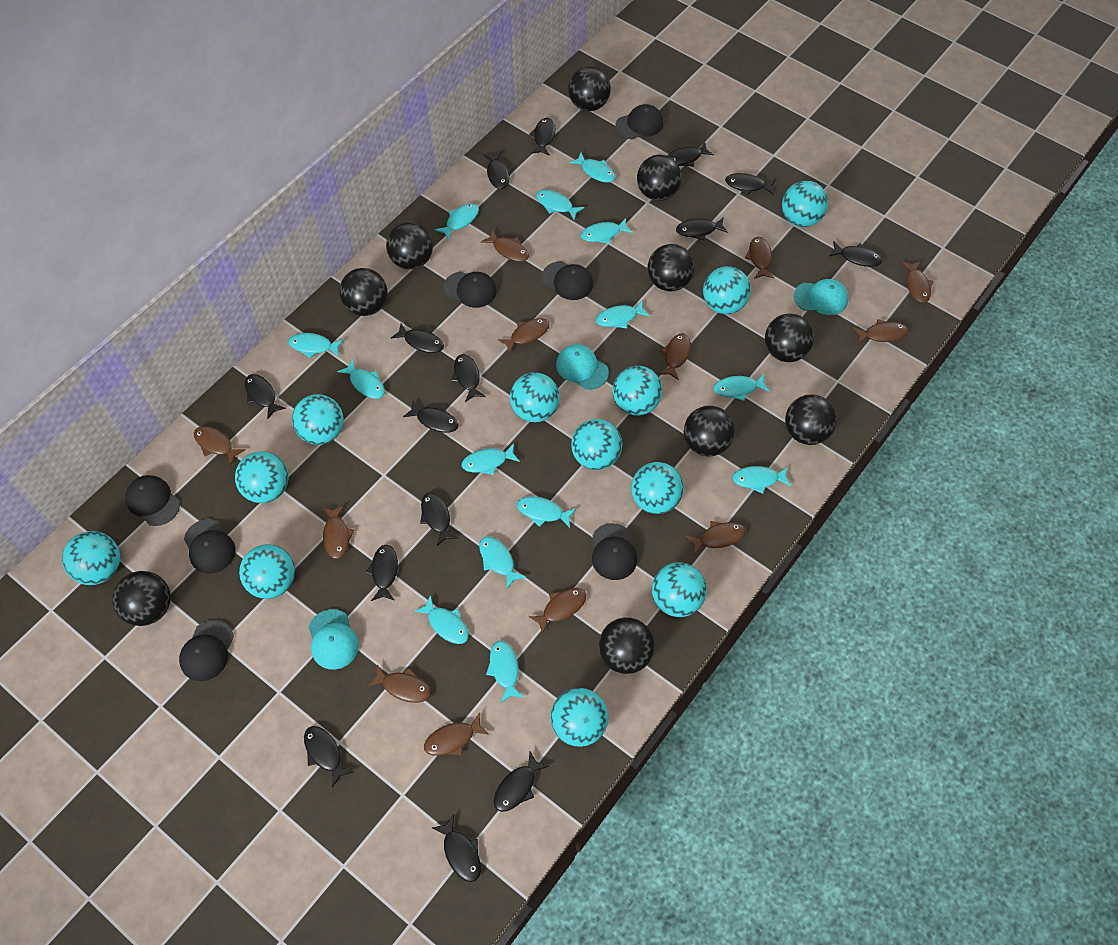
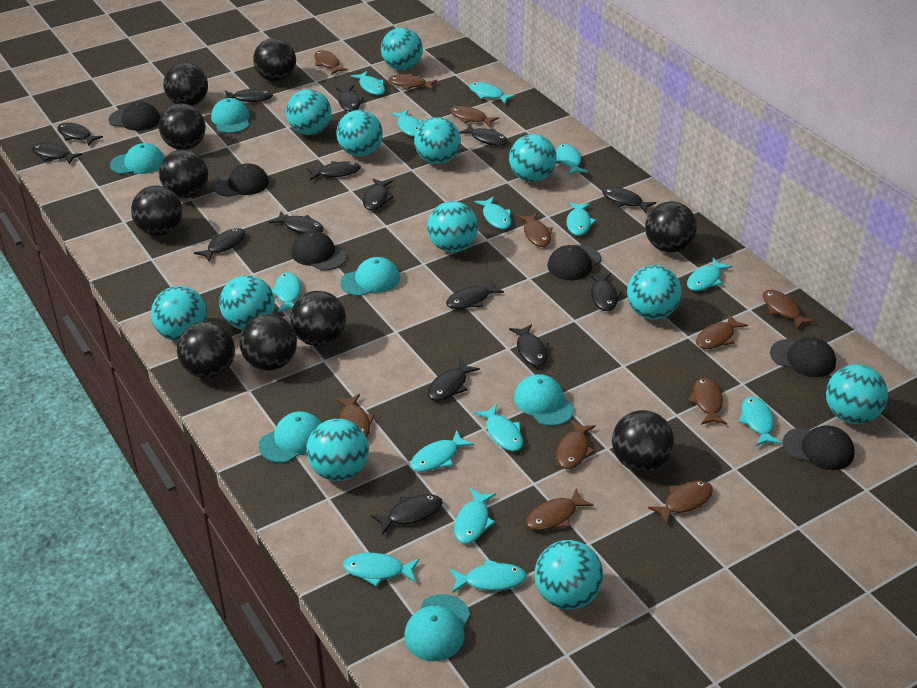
black cap: [125,475,180,526] [179,620,234,681] [184,519,235,574] [443,272,497,308] [542,261,593,300] [592,523,637,580] [615,104,664,139] = 7 -> [109,102,160,131] [213,163,269,197] [291,231,347,271] [548,245,601,280] [770,337,836,377] [783,425,855,470] = 6
brown fish: [194,426,245,465] [322,505,354,559] [367,665,431,703] [424,712,489,756] [481,230,529,262] [498,318,549,354] [529,588,586,635] [659,334,691,380] [686,521,746,555] [745,237,774,279] [853,319,908,345] [901,261,933,303] = 12 -> [314,50,348,75] [335,394,374,438] [388,74,437,90] [450,106,499,127] [517,213,553,247] [526,488,593,531] [556,420,596,469] [648,481,713,525] [688,377,727,425] [696,314,748,349] [763,290,815,329] = 11
turquoise cap: [309,609,359,670] [556,344,609,390] [794,279,849,315] = 3 -> [110,143,164,174] [211,98,250,133] [259,411,321,463] [340,257,400,296] [404,594,470,661] [514,374,574,426] = 6

